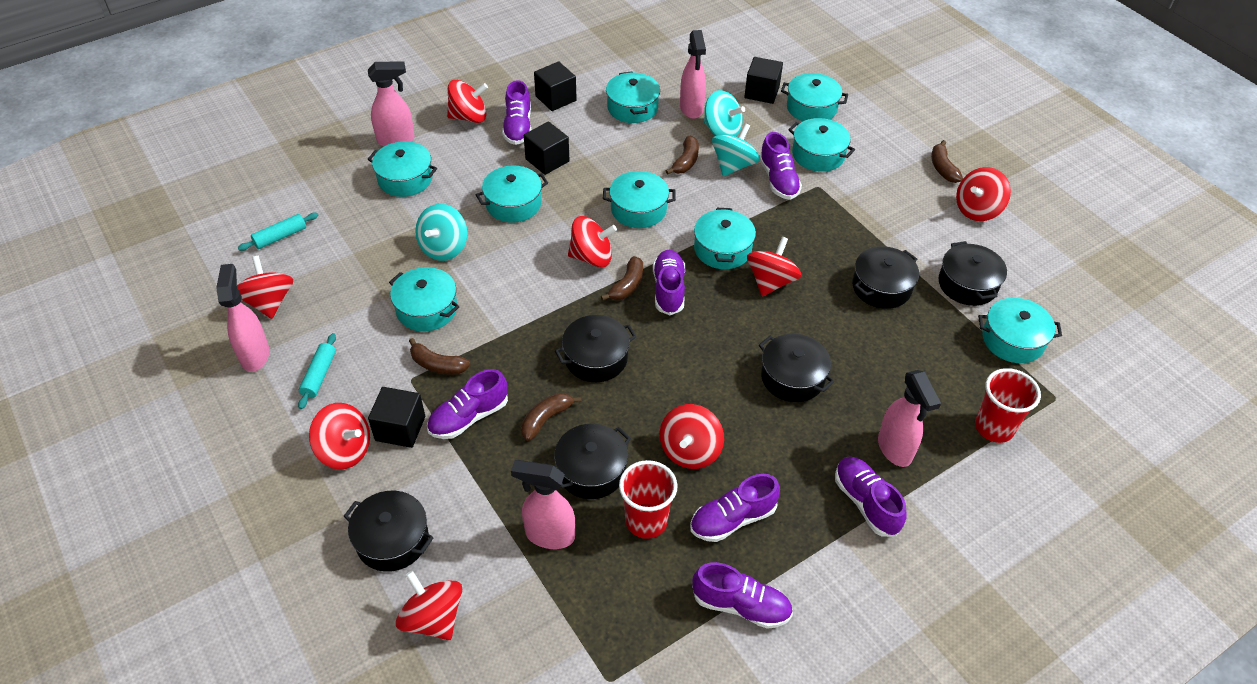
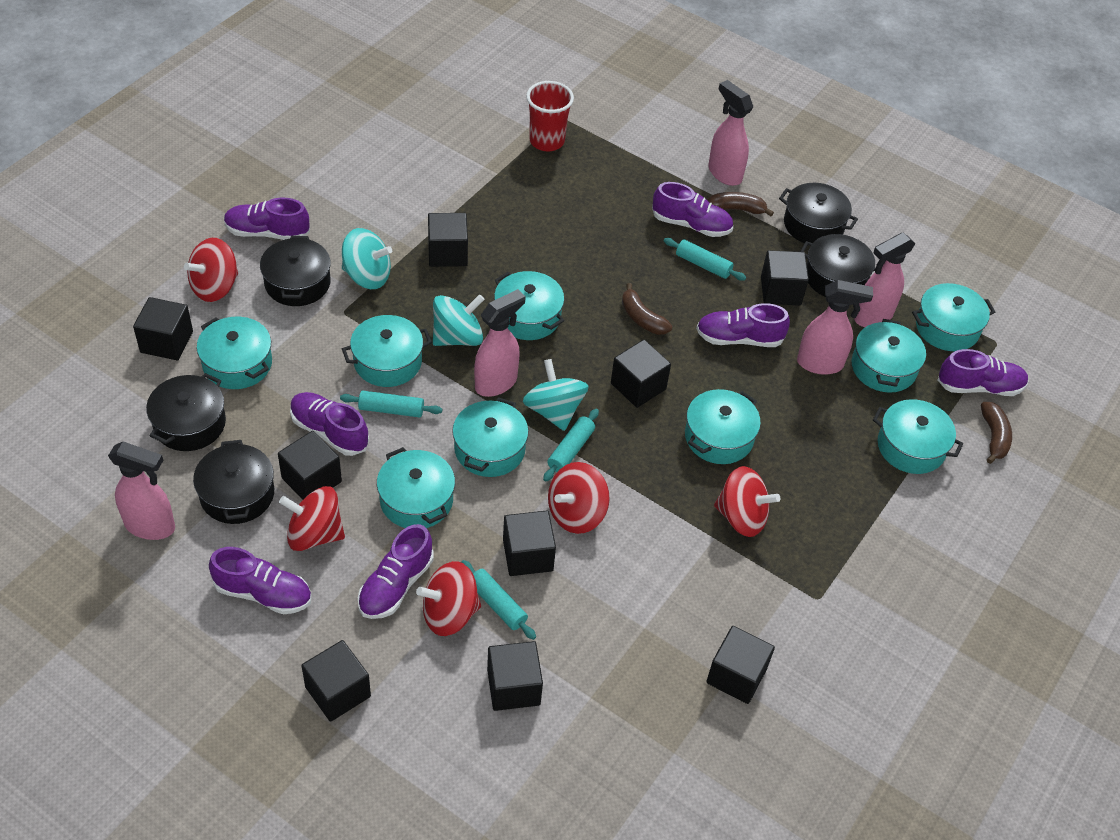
black cube: [368,387,425,448] [524,121,570,175] [534,61,577,111] [744,57,783,104] = 4 -> [133,297,193,360] [278,431,342,500] [301,640,371,722] [428,213,468,267] [487,641,543,711] [503,511,556,576] [611,340,671,408] [706,626,775,704] [761,250,809,305] = 9
black pot: [344,491,434,572] [554,424,631,499] [555,315,637,382] [759,334,835,402] [852,246,919,309] [938,241,1007,306] = 6 -> [146,373,226,451] [193,440,274,524] [260,236,331,306] [779,183,858,243] [800,234,876,297] = 5
brown banana: [409,338,470,375] [521,393,582,441] [601,256,643,301] [666,136,699,175] [931,140,963,183] = 5 -> [622,283,672,335] [708,192,774,216] [981,402,1012,464] = 3
red cup: [619,460,677,539] [975,368,1041,443] = 2 -> [526,81,574,151] = 1
red spinning top: [237,256,293,319] [309,403,370,469] [396,571,462,640] [447,80,488,123] [568,216,617,267] [660,404,724,469] [747,237,801,296] [956,167,1011,221] = 8 -> [184,238,238,302] [279,486,345,551] [416,561,481,636] [548,462,610,534] [714,466,780,537] = 5
turquoise rolling pin: [238,213,318,251] [298,333,336,409] = 2 -> [340,390,442,418] [461,560,536,640] [543,409,599,482] [664,238,746,281] = 4

